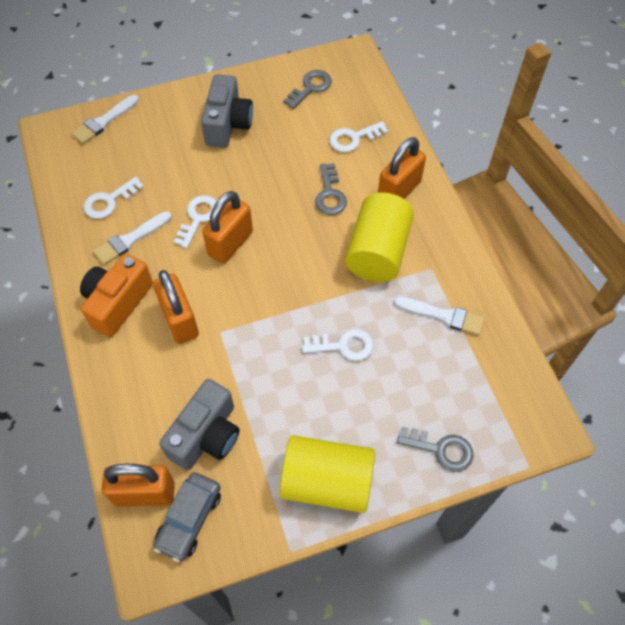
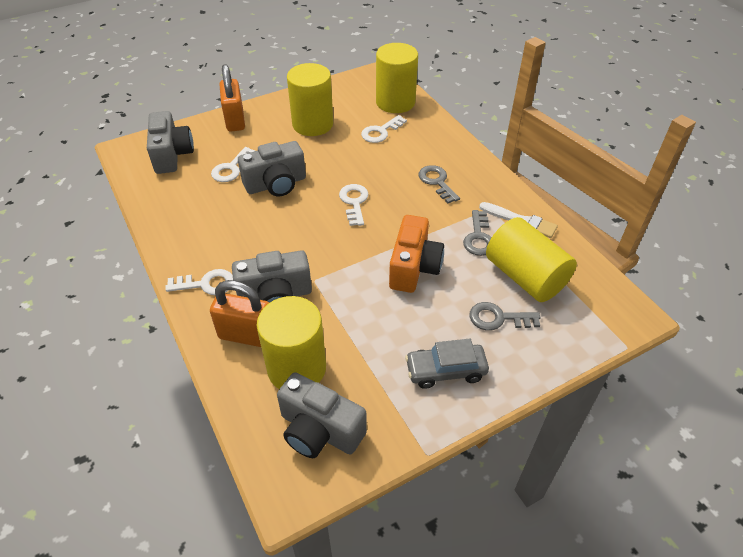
grey camera: [159,379,240,470] [201,74,253,148] = 2 -> [147,111,194,174] [232,250,312,303] [238,141,306,196] [277,372,367,458] = 4
orange padlock: [102,464,175,507] [153,270,199,344] [202,191,253,264] [378,137,426,199] = 4 -> [210,280,269,347] [219,64,245,132] = 2
white brush: [71,95,139,144] [93,211,172,265] [394,296,485,336] = 3 -> [479,202,558,238] = 1
yellow cylinder: [280,435,375,513] [345,192,414,282] = 2 -> [257,296,326,389] [287,63,333,136] [376,43,418,113] [486,217,577,302] = 4

